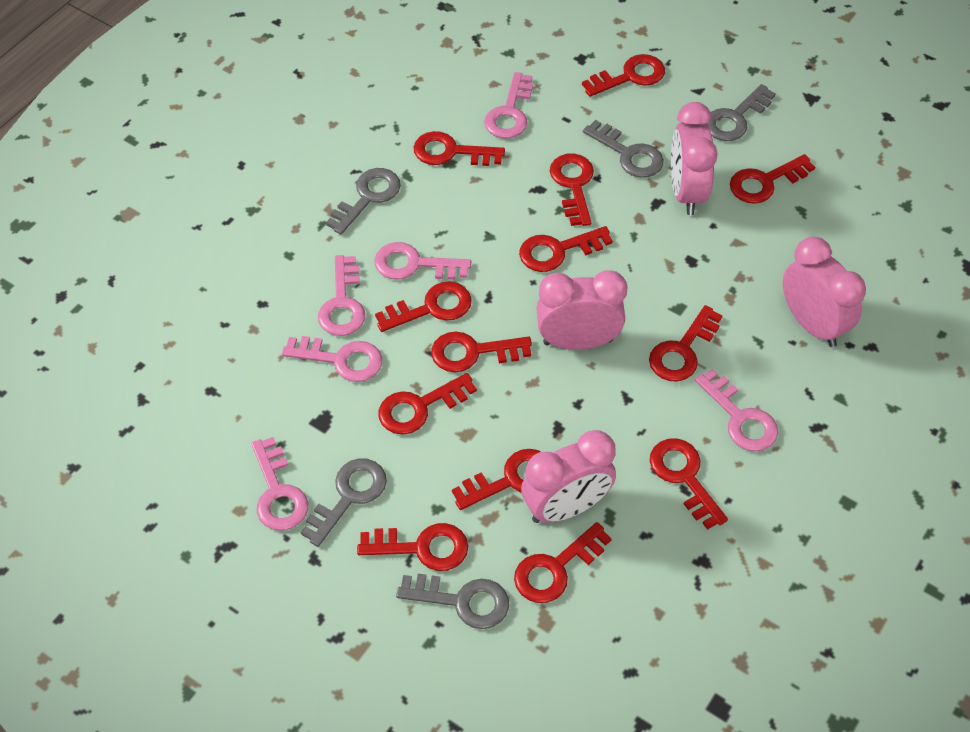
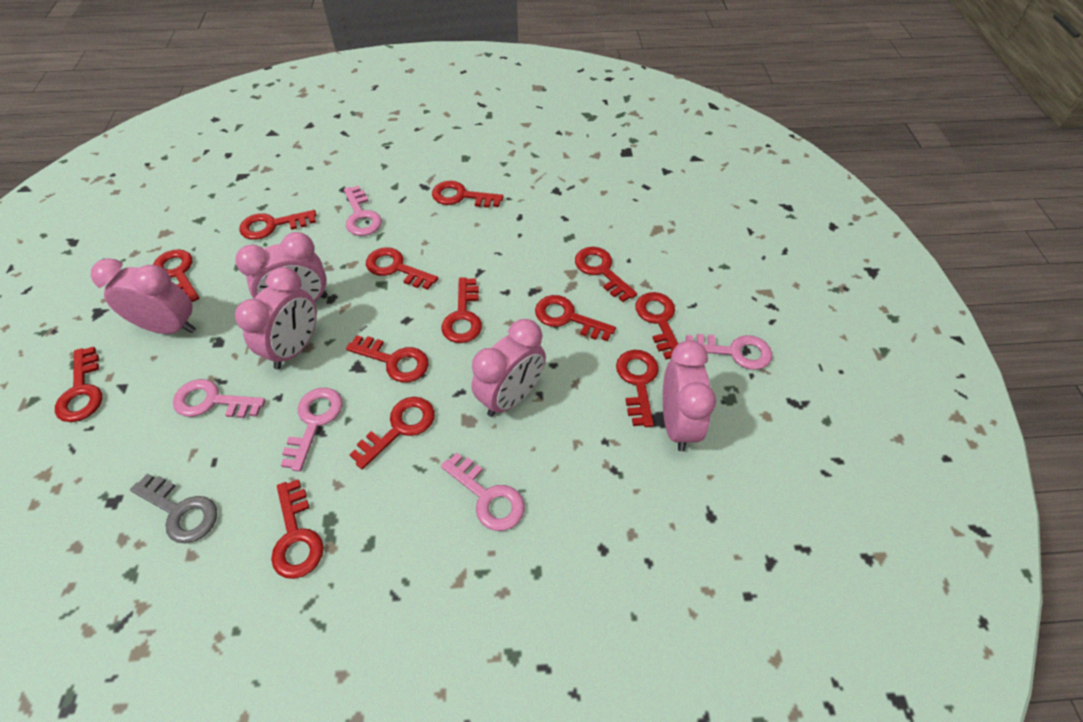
grey key: [301,458,387,547] [326,168,401,235] [396,574,509,629] [583,120,664,178] [707,84,775,141] = 5 -> [130,473,217,543] = 1
pink clock: [521,430,616,523] [536,270,627,350] [671,102,718,215] [783,237,866,347] = 4 -> [91,258,196,334] [235,232,328,302] [235,267,317,369] [472,319,546,417] [663,340,716,451] = 5
pink key: [251,437,308,531] [282,336,382,382] [318,255,365,336] [374,242,471,280] [484,72,533,138] [695,369,778,452] = 6 -> [173,379,266,418] [281,388,342,472] [344,185,382,236] [441,452,525,531] [686,334,772,370] = 5

